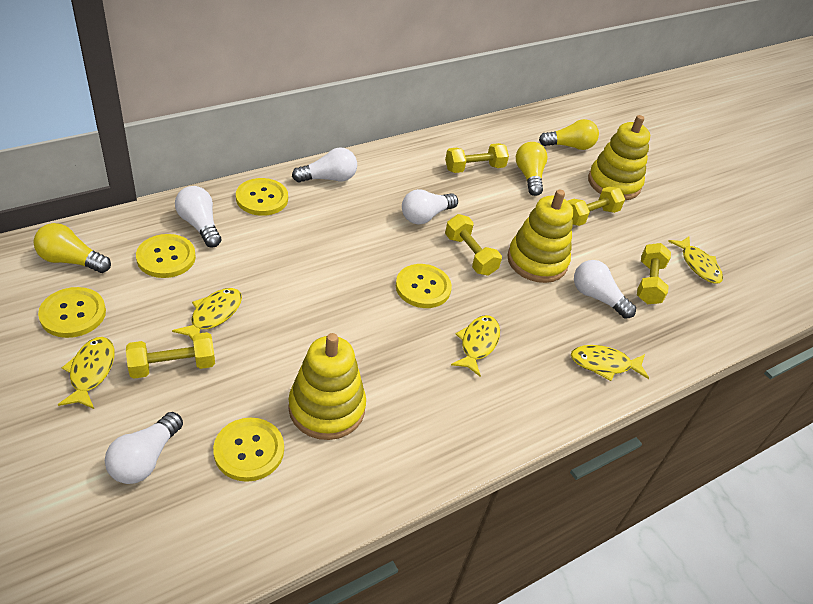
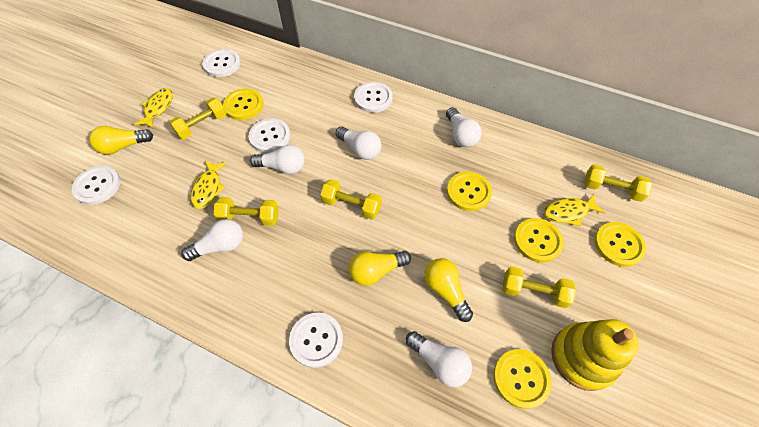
white button: none = 0 -> [72,166,121,205] [202,49,241,77] [249,118,291,153] [289,312,343,368] [354,82,393,113] = 5
yellow fish: [58,337,114,409] [172,288,242,341] [451,315,500,377] [571,345,649,381] [668,236,723,283] = 5 -> [134,88,173,128] [191,161,227,209] [544,194,605,226] = 3
yellow stacking toy: [288,333,366,440] [507,189,573,283] [588,115,650,200] = 3 -> [551,319,639,391] = 1

